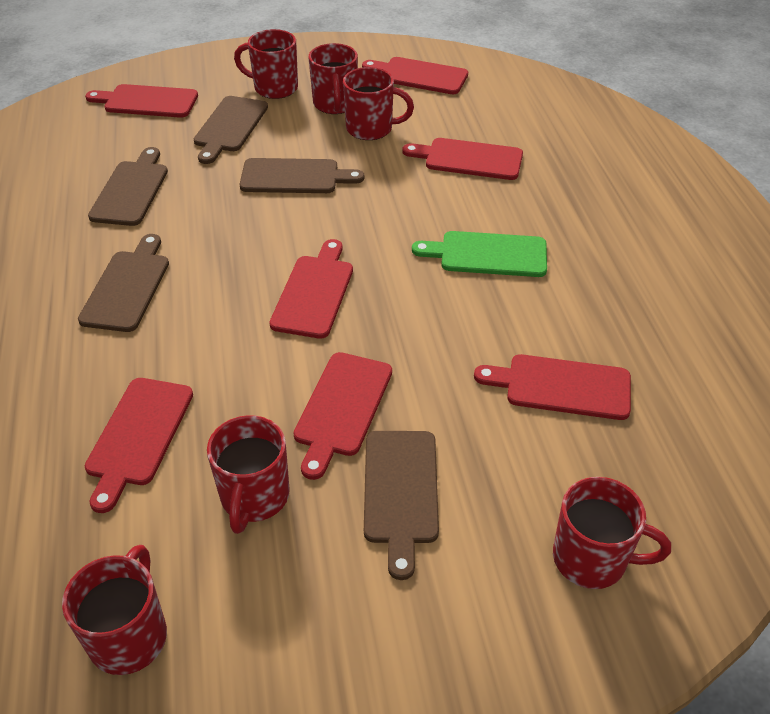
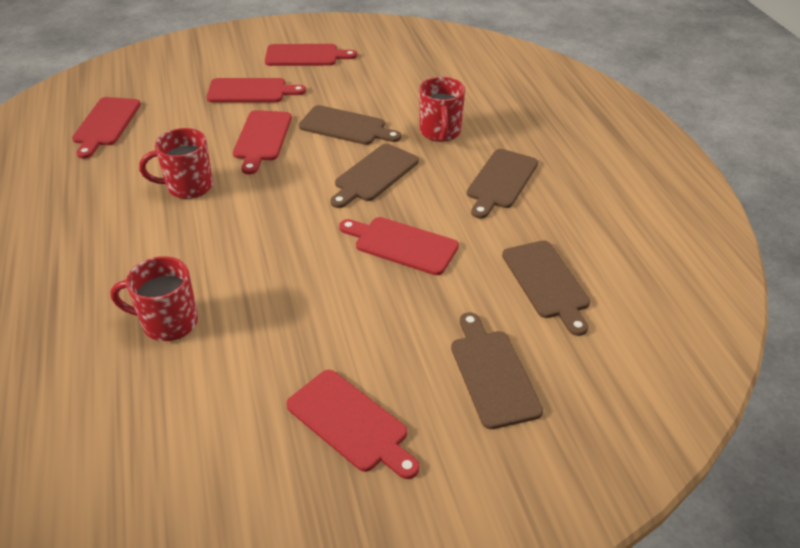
green cutting board: [412,231,547,277] = 1 -> none = 0
red cutting board: [85,84,198,118] [85,378,193,513] [270,239,353,339] [293,352,392,480] [362,57,468,94] [402,138,523,180] [474,354,631,420] = 7 -> [72,97,141,159] [206,78,306,103] [233,110,292,174] [265,44,357,66] [286,370,420,479] [339,217,459,275] = 6
red mug: [62,545,167,675] [207,415,290,534] [234,29,298,99] [308,43,358,114] [343,67,414,140] [553,477,671,589] = 6 -> [110,256,198,341] [139,128,213,199] [419,77,465,142] = 3

